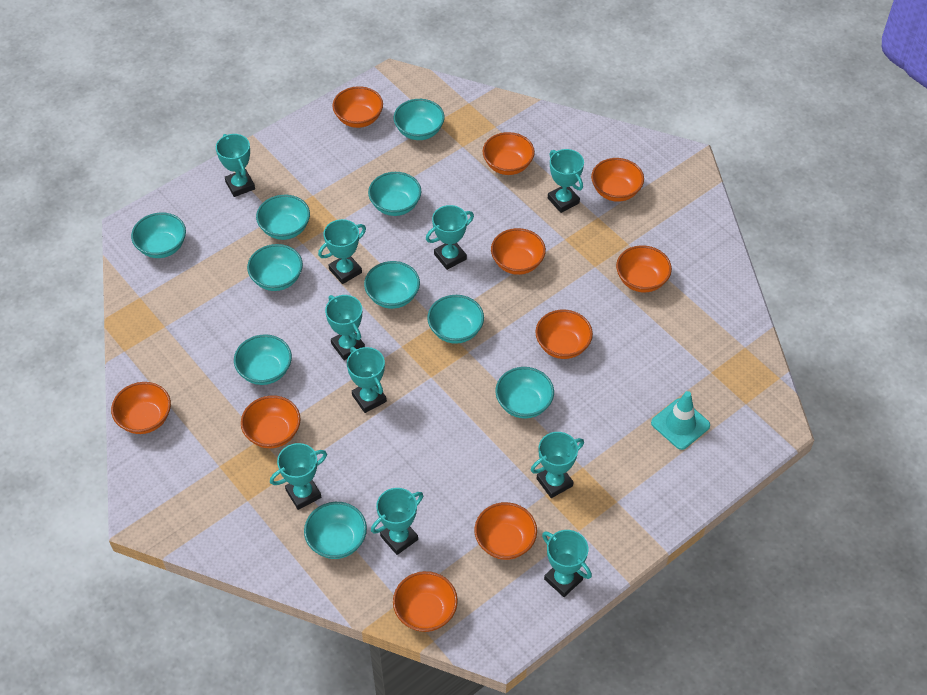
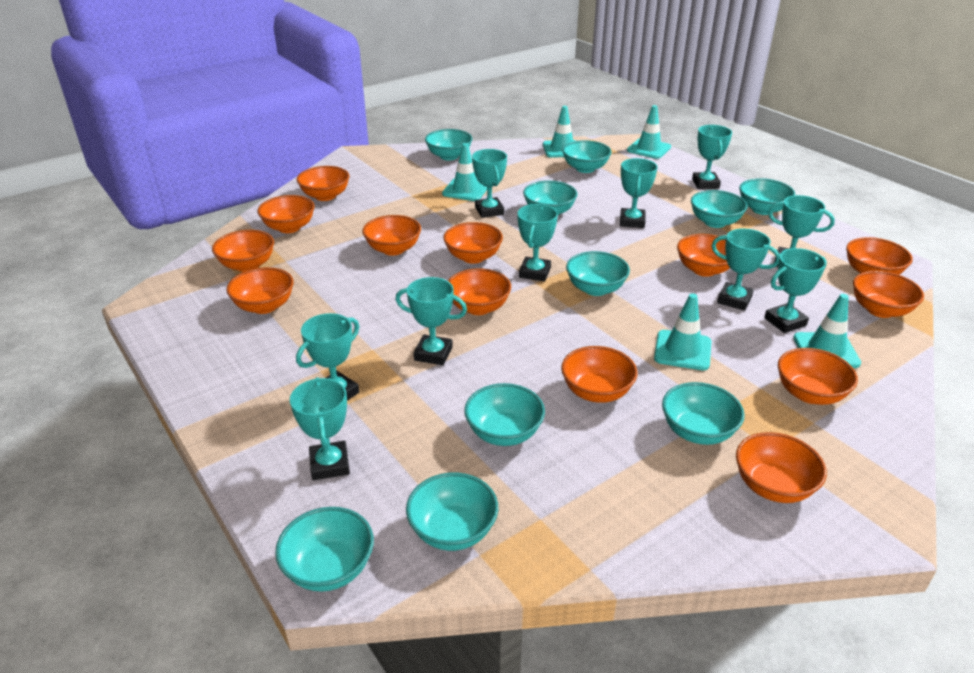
orange bowl: [111,382,171,434] [241,396,301,448] [332,86,383,128] [393,571,458,632] [474,502,537,560] [483,132,535,175] [491,228,546,275] [536,310,593,359] [591,158,644,202] [616,245,672,292] = 10 -> [212,230,274,272] [226,267,294,314] [257,195,315,233] [297,166,350,201] [362,215,421,256] [443,222,503,264] [448,268,511,315] [561,346,637,403] [677,234,730,277] [736,432,827,503] [778,348,858,405] [846,237,913,275] [853,271,924,318] = 13
turquoise traffic cone: [651,391,710,450] = 1 -> [442,143,487,201] [543,106,576,158] [627,105,671,159] [654,294,711,370] [793,294,861,368] = 5

